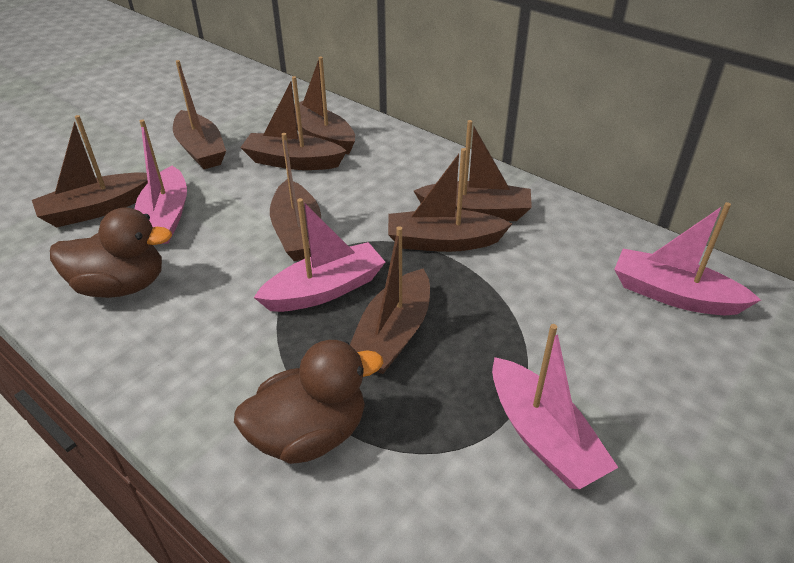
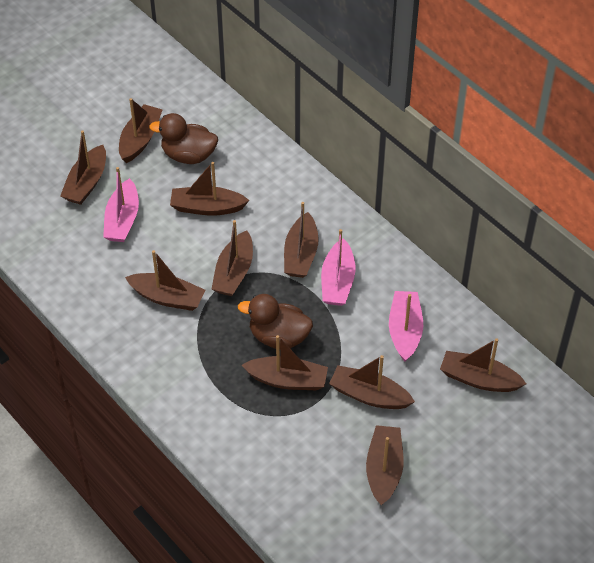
brown boat: [32,115,148,227] [173,60,226,169] [240,76,347,170] [270,133,321,261] [294,57,355,154] [350,226,430,374] [388,148,512,252] [414,120,532,221] = 8 -> [60,130,106,205] [119,98,163,163] [125,250,205,311] [170,162,249,216] [212,220,253,296] [242,335,328,390] [284,202,319,278] [329,355,415,409] [366,425,404,505] [440,338,526,392] = 10
pink boat: [135,119,187,244] [254,198,385,312] [492,324,619,489] [614,202,761,315] = 4 -> [103,167,139,242] [321,229,356,306] [389,291,423,362] = 3

